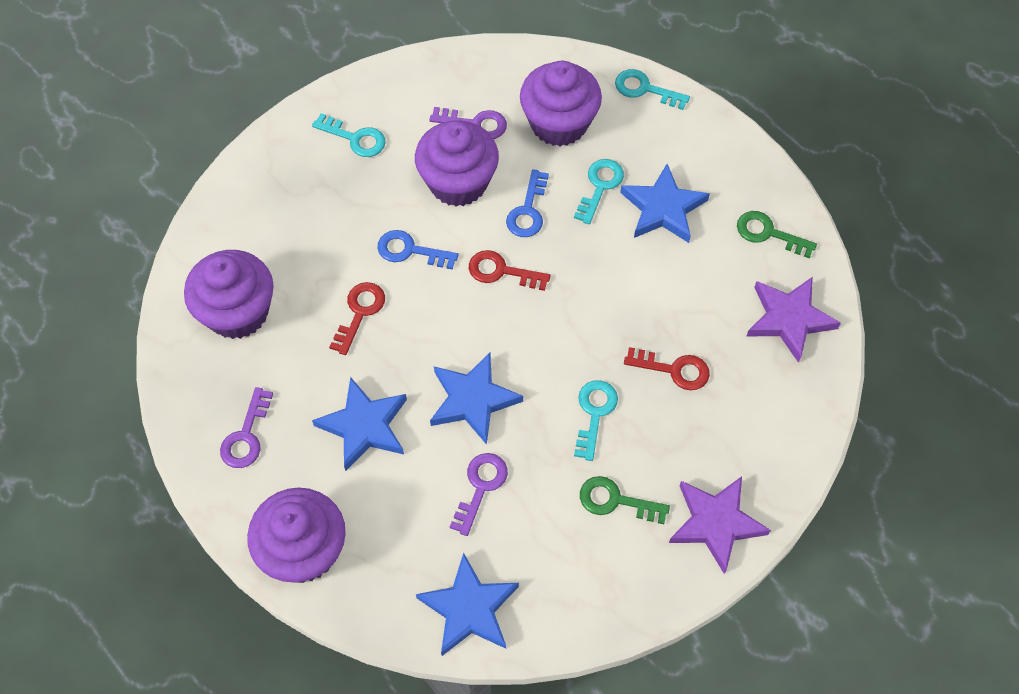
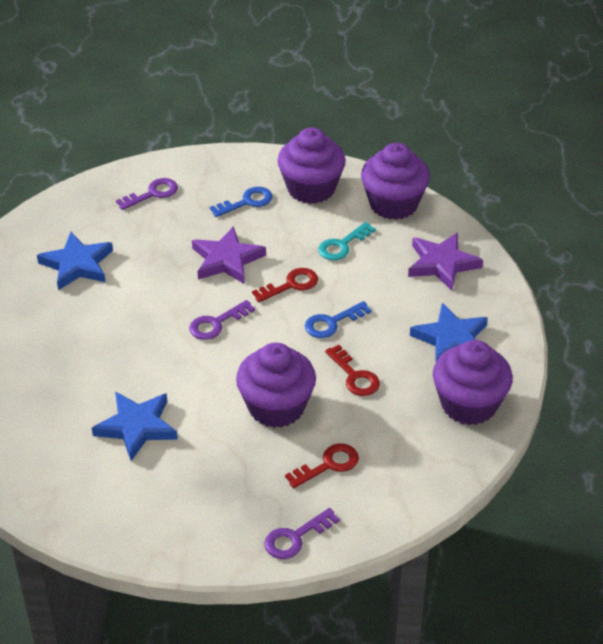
blue star: [312,377,407,471] [416,553,519,656] [430,353,523,445] [620,164,710,243] = 4 -> [37,232,113,290] [92,392,178,461] [410,303,488,361] = 3
green key: [580,476,670,524] [737,211,817,259] = 2 -> none = 0
turquoise key: [312,113,386,157] [574,159,624,225] [574,380,618,461] [615,69,690,110] = 4 -> [318,222,376,261] = 1

